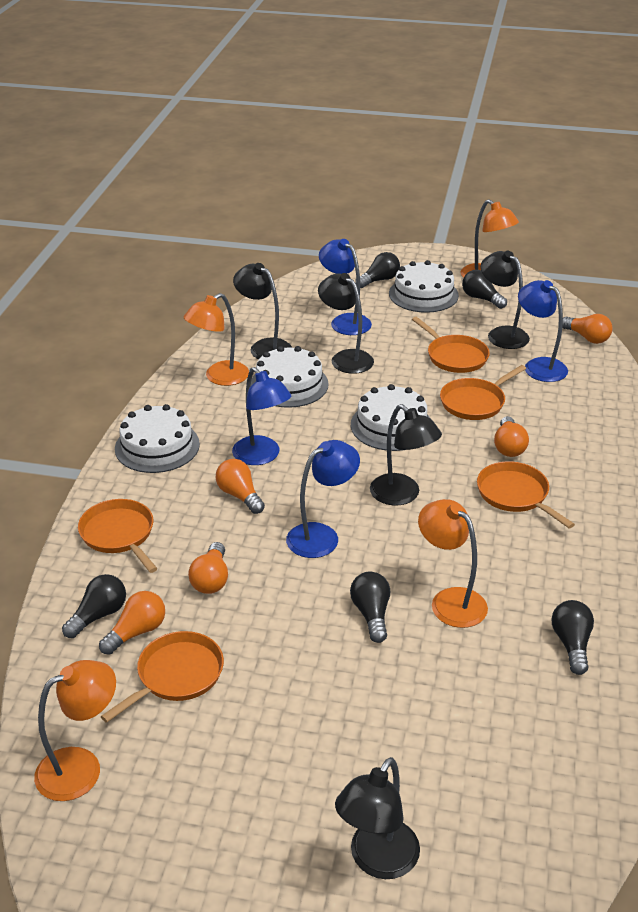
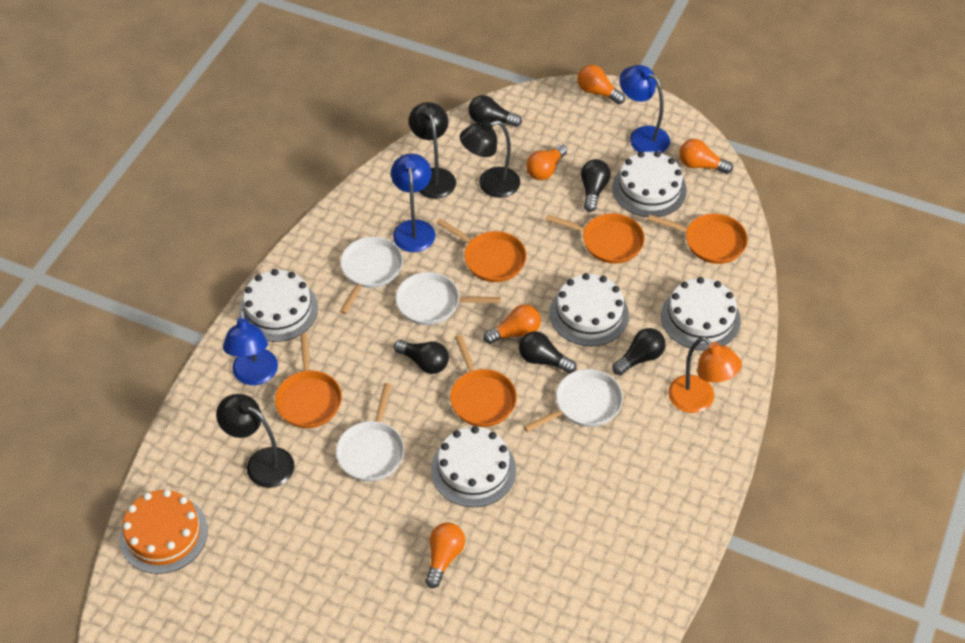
black lamp: [233,263,292,359] [318,273,374,374] [335,757,420,879] [370,404,442,506] [481,251,530,349] = 5 -> [216,394,295,488] [409,102,456,199] [460,120,520,198] = 3
blue lamp: [232,367,291,465] [286,440,360,558] [319,239,372,335] [518,280,568,382] = 4 -> [223,309,278,385] [391,153,435,252] [619,65,670,153] = 3
orange cake: none = 0 -> [119,489,208,574] = 1
orange lamp: [34,660,116,801] [184,293,249,386] [418,499,488,628] [460,199,519,278] = 4 -> [668,337,742,413] = 1
white cake: [115,404,200,473] [251,346,328,408] [351,384,431,451] [389,260,459,313] = 4 -> [239,269,318,342] [431,426,516,507] [550,273,629,346] [612,151,687,217] [661,277,741,351] = 5
white pan: none = 0 -> [336,383,404,482] [340,237,403,314] [396,272,501,325] [523,369,623,432] = 4

